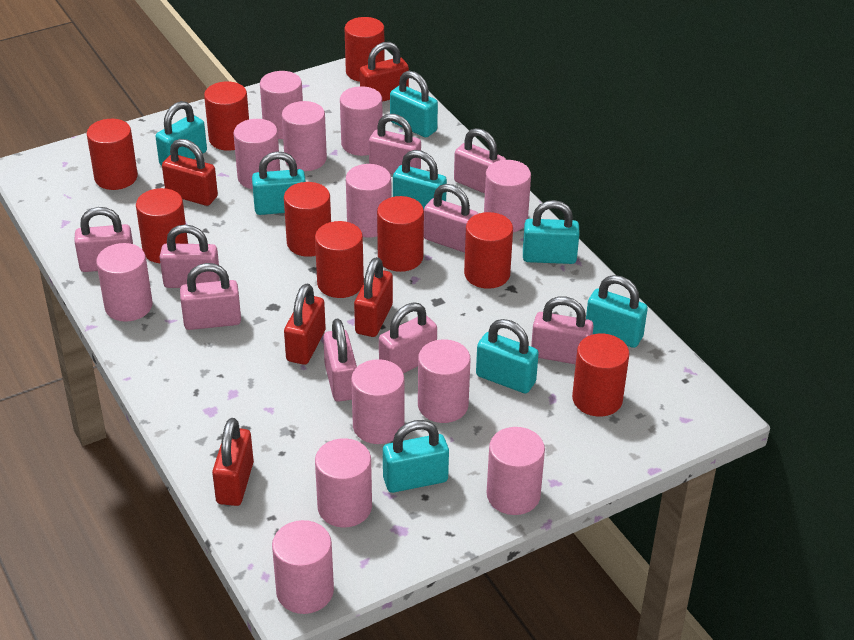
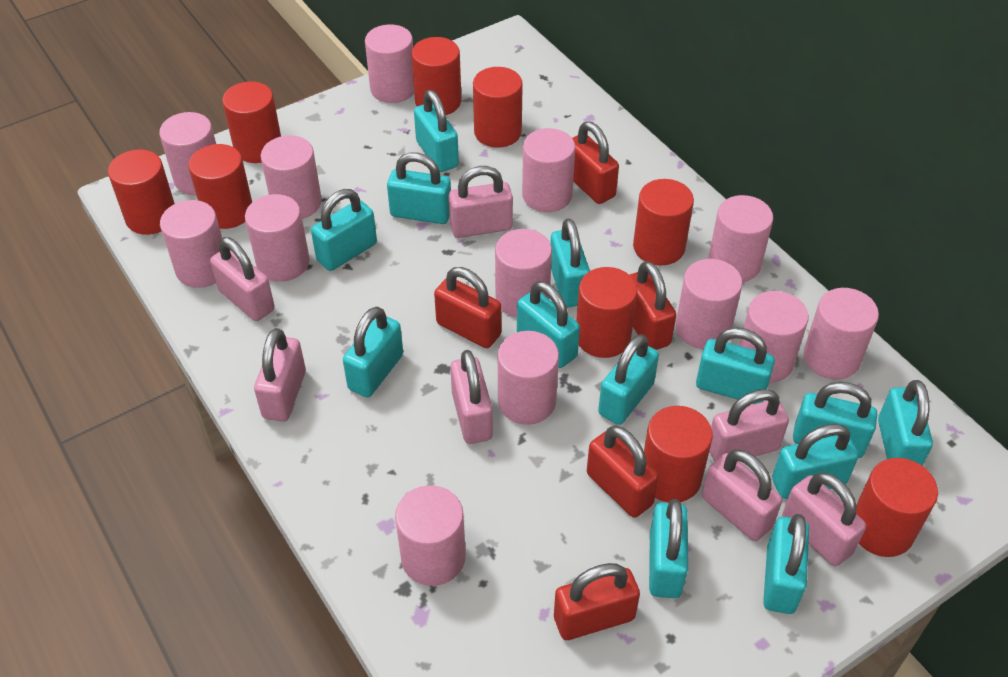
pink cylinder: [96,243,153,322] [233,119,280,189] [260,71,303,139] [272,520,334,614] [282,101,327,171] [315,438,372,528] [340,86,382,156] [346,164,391,238] [351,359,405,444] [418,339,470,423] [484,160,531,232] [487,427,545,515] = 12 -> [159,112,216,195] [160,200,222,288] [245,194,310,282] [261,135,322,219] [365,24,414,103] [395,485,466,586] [495,229,552,317] [498,331,559,425] [522,128,575,212] [676,259,743,349] [708,195,773,282] [739,291,809,383] [803,288,879,380] = 13
pink padlock: [74,207,133,272] [160,225,220,288] [180,263,241,330] [323,319,357,402] [369,114,421,174] [379,303,437,373] [424,184,478,253] [454,128,506,194] [531,296,594,364] = 9 -> [210,237,275,321] [254,328,306,421] [449,166,513,238] [450,350,493,444] [702,449,782,541] [709,389,789,462] [782,472,866,566] = 7
turquoise padlock: [156,101,207,166] [252,151,306,215] [383,420,449,493] [390,71,438,137] [393,150,447,209] [476,319,539,393] [523,200,580,264] [586,275,648,348] = 8 -> [311,189,377,271] [343,307,403,397] [387,152,451,224] [414,90,459,172] [517,281,580,368] [550,219,590,307] [598,334,659,425] [649,499,688,598] [696,327,775,404] [763,514,809,614] [772,424,859,499] [793,382,877,458] [878,380,933,466] = 13

